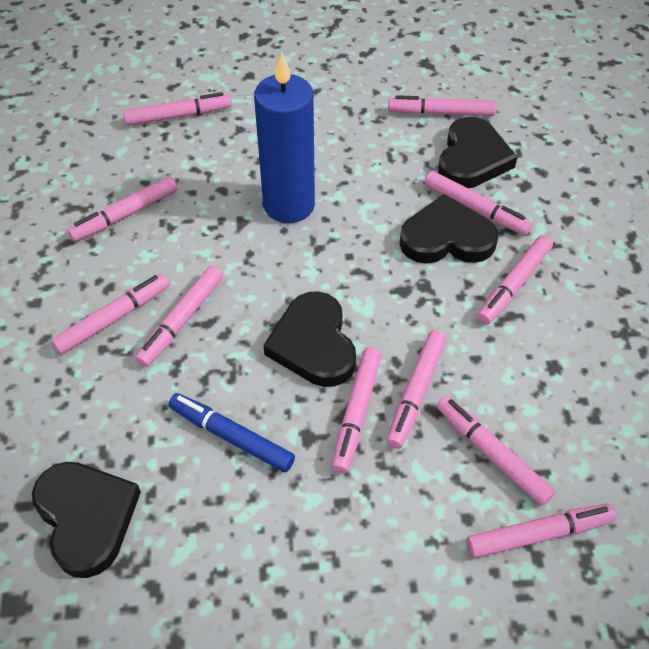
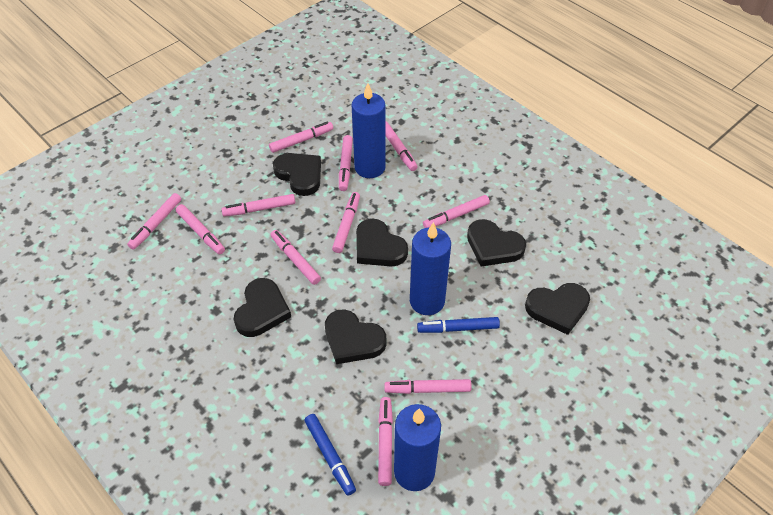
black heart: [32,462,141,578] [263,291,356,387] [400,194,498,264] [438,117,517,188] = 4 -> [233,278,291,337] [273,153,321,196] [325,309,387,364] [356,218,408,267] [467,219,526,267] [525,283,590,335] = 6
blue candle: [254,52,315,223] = 1 -> [352,83,386,178] [394,404,441,491] [410,222,451,315] = 3
blue marker: [168,393,295,472] = 1 -> [304,414,356,496] [417,317,500,333] = 2

